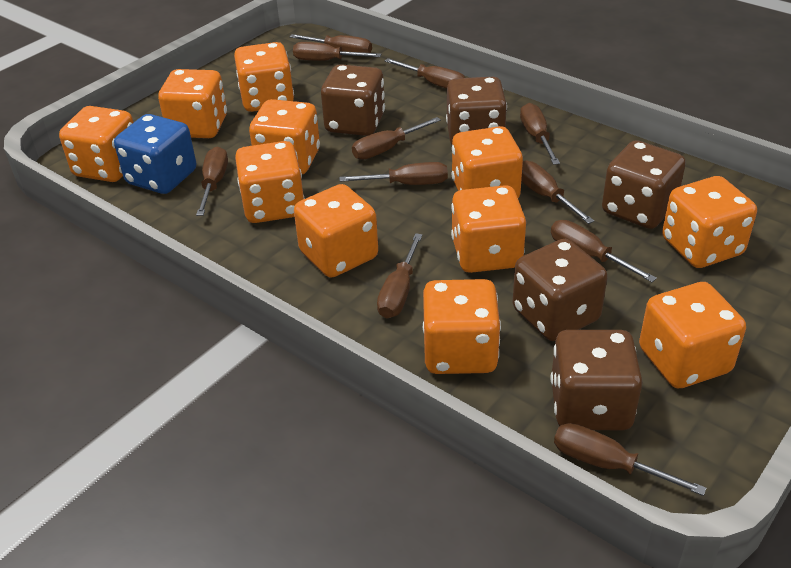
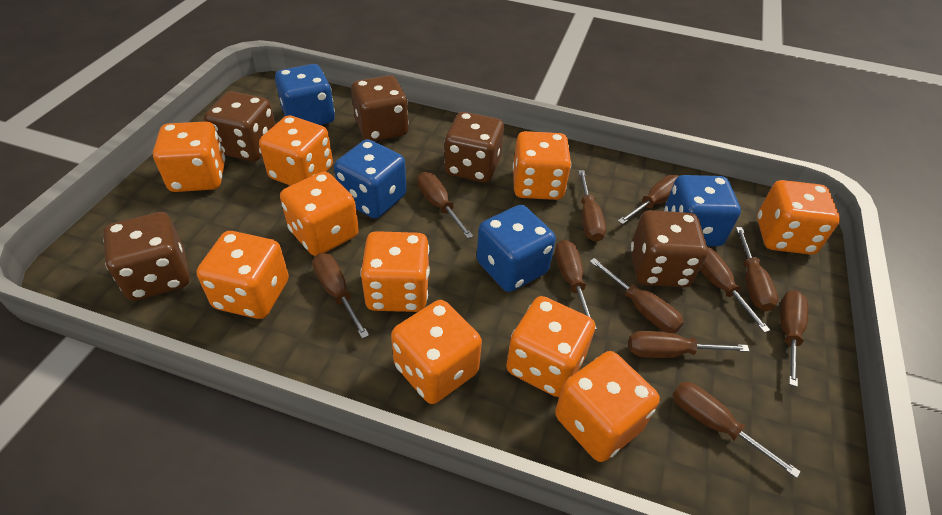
blue dice: [114,114,196,194] = 1 -> [275,64,335,125] [334,139,407,219] [476,205,556,292] [664,175,741,246] = 4
orange dice: [59,106,134,182] [158,69,227,138] [234,42,294,112] [235,141,305,223] [249,99,320,174] [294,184,378,278] [423,279,501,374] [451,126,523,198] [451,185,526,273] [639,282,746,388] [662,176,757,268] = 11 -> [153,121,225,192] [197,231,289,319] [259,116,333,186] [280,171,359,256] [360,231,430,312] [391,300,482,404] [506,296,595,397] [513,131,571,200] [555,351,660,462] [757,180,840,255] = 10

